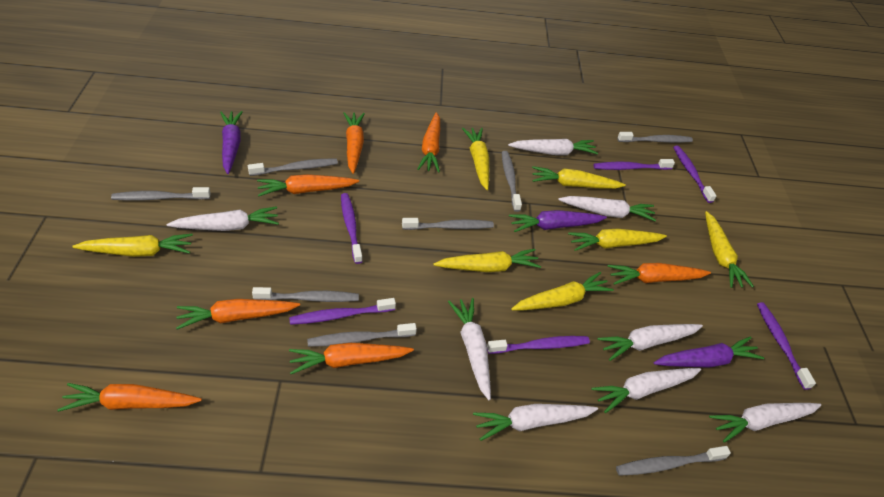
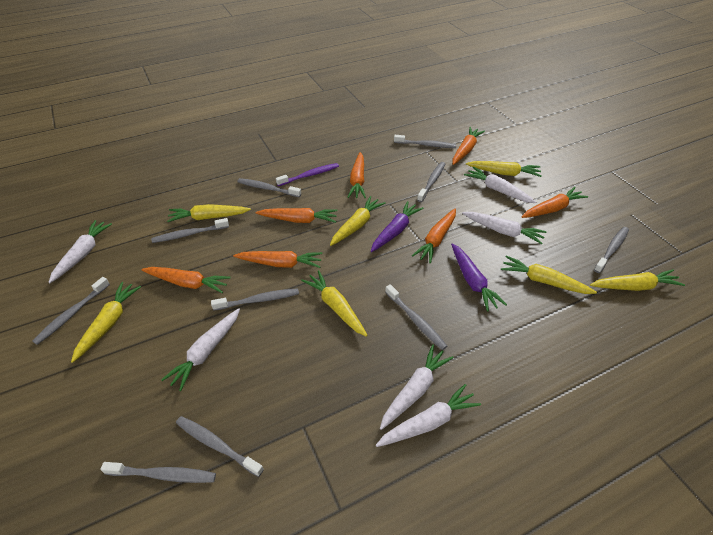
grey toothbrush: [111,187,211,201] [248,158,338,176] [252,287,359,302] [307,323,417,347] [402,218,494,230] [502,151,522,212] [616,446,731,476] [617,132,693,143] = 8 -> [32,277,110,345] [100,462,216,483] [151,218,229,243] [176,416,264,477] [211,288,299,311] [237,178,301,197] [385,284,447,350] [394,135,456,148] [417,162,445,202] [594,227,629,273] = 10
purple carrot: [220,111,243,174] [509,210,607,232] [654,336,764,368] = 3 -> [371,201,424,252] [451,243,507,311] = 2
purple toothbrush: [289,298,396,325] [341,193,363,264] [487,336,590,354] [593,159,675,170] [673,145,717,203] [757,302,816,390] = 6 -> [276,163,339,186] = 1
white carrot: [166,206,279,231] [448,298,491,400] [473,404,598,441] [508,139,598,155] [558,196,656,221] [591,368,701,413] [598,324,703,361] [709,403,821,443] = 8 -> [48,220,112,283] [161,308,240,391] [376,384,481,447] [380,344,454,430] [462,212,546,244] [464,167,536,203] = 6

